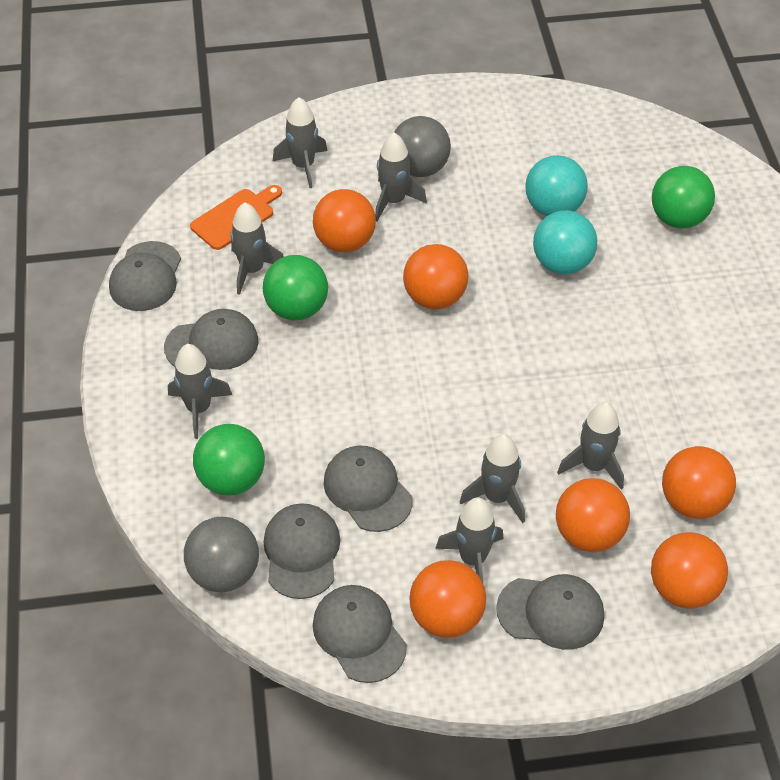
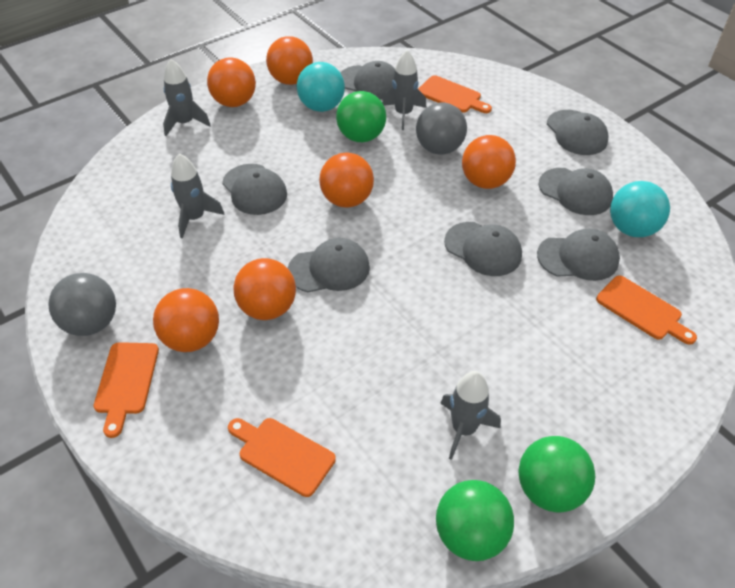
grey cap: [109,241,181,311] [164,309,258,370] [264,503,340,599] [313,585,407,683] [324,446,413,532] [496,574,604,650] = 6 -> [222,164,287,215] [288,238,370,292] [340,61,395,100] [444,222,522,276] [537,229,620,281] [539,168,613,215] [547,110,609,155] = 7
grey rocket: [168,344,232,439] [230,202,284,295] [273,97,328,188] [375,132,427,221] [435,498,504,583] [460,434,525,523] [557,402,624,490] = 7 -> [163,59,211,136] [171,154,225,239] [382,50,426,130] [440,371,501,460] = 4
orange cutting board: [190,185,282,250] = 1 -> [93,342,159,438] [228,418,336,497] [418,75,492,113] [596,275,697,345] = 4

